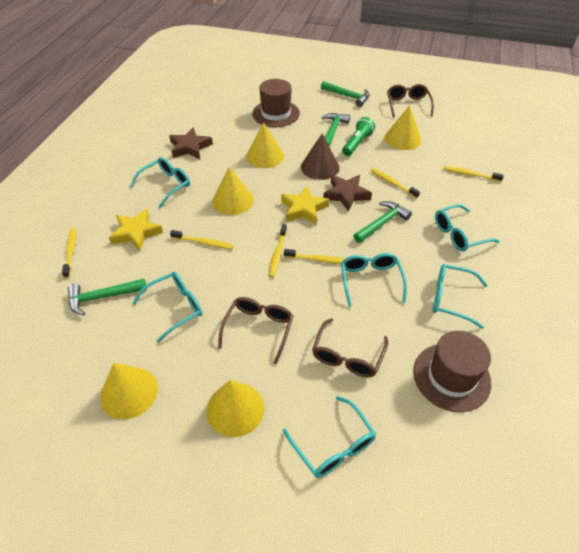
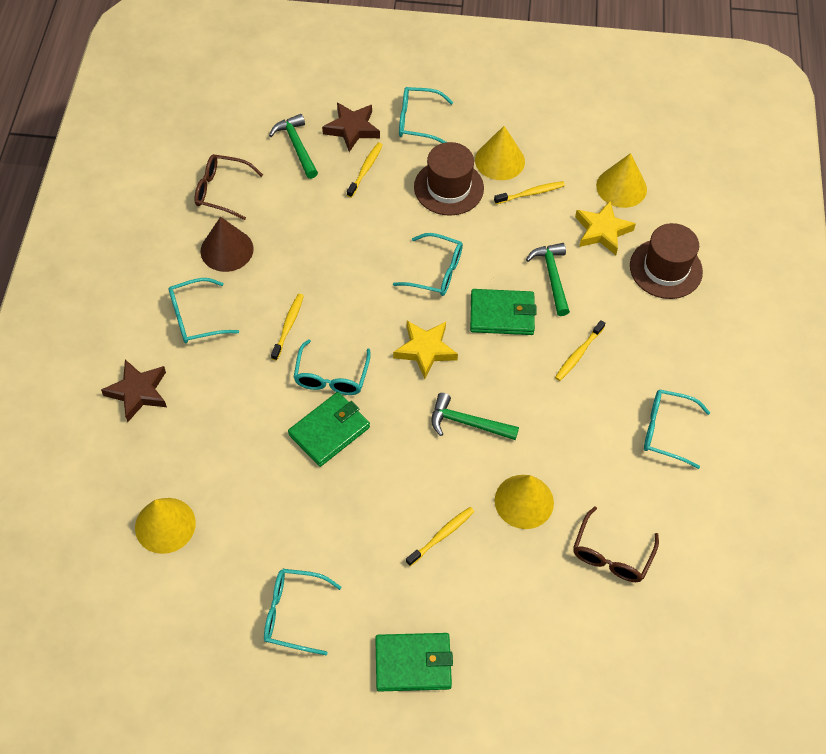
brown glasses: [218,297,293,365] [312,318,388,378] [387,84,434,118] = 3 -> [194,154,263,220] [573,507,659,582] = 2
green flashlight: [342,117,375,156] = 1 -> none = 0
green hammer: [68,279,147,315] [321,81,370,107] [321,113,350,147] [353,201,412,243] = 4 -> [269,114,318,179] [431,393,519,440] [526,243,570,316] = 3
green wallet: none = 0 -> [288,392,370,467] [375,633,453,692] [470,289,537,335] = 3
yellow cone: [100,363,158,419] [206,380,265,437] [212,167,254,215] [246,122,284,168] [385,105,421,150] = 5 -> [135,498,196,554] [475,126,525,180] [495,475,554,529] [596,153,647,208] = 4
yellow toothbrush: [62,228,76,278] [170,230,234,249] [269,224,287,277] [284,249,344,264] [370,168,420,198] [443,166,504,182] = 6 -> [271,294,304,361] [347,143,383,198] [406,507,474,566] [494,181,565,204] [555,320,605,381] = 5

